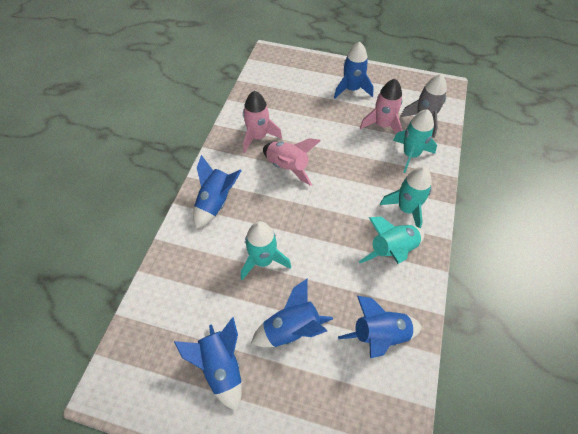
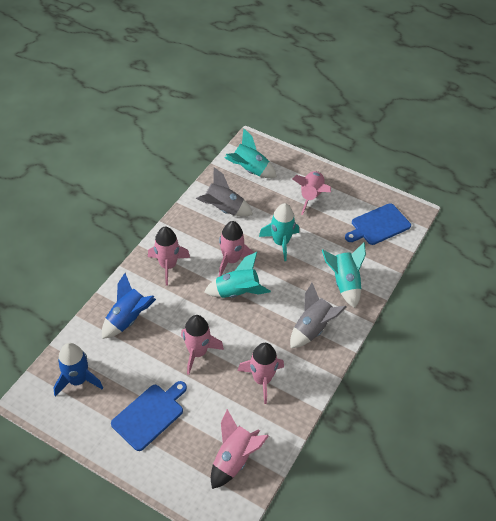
blue cutting board: none = 0 -> [111,381,187,451] [345,204,411,245] = 2
blue rocket: [174,317,242,411] [193,155,242,229] [251,279,333,347] [334,42,374,98] [338,296,422,358] = 5 -> [53,343,103,397] [102,273,156,339] = 2
grey rocket: [400,74,447,138] = 1 -> [196,167,253,217] [290,283,346,348] = 2
pink rocket: [243,91,282,153] [263,138,321,186] [360,79,402,134] = 3 -> [148,227,190,286] [181,315,224,375] [211,409,269,489] [219,221,256,277] [238,343,284,404] [292,171,331,215] = 6

